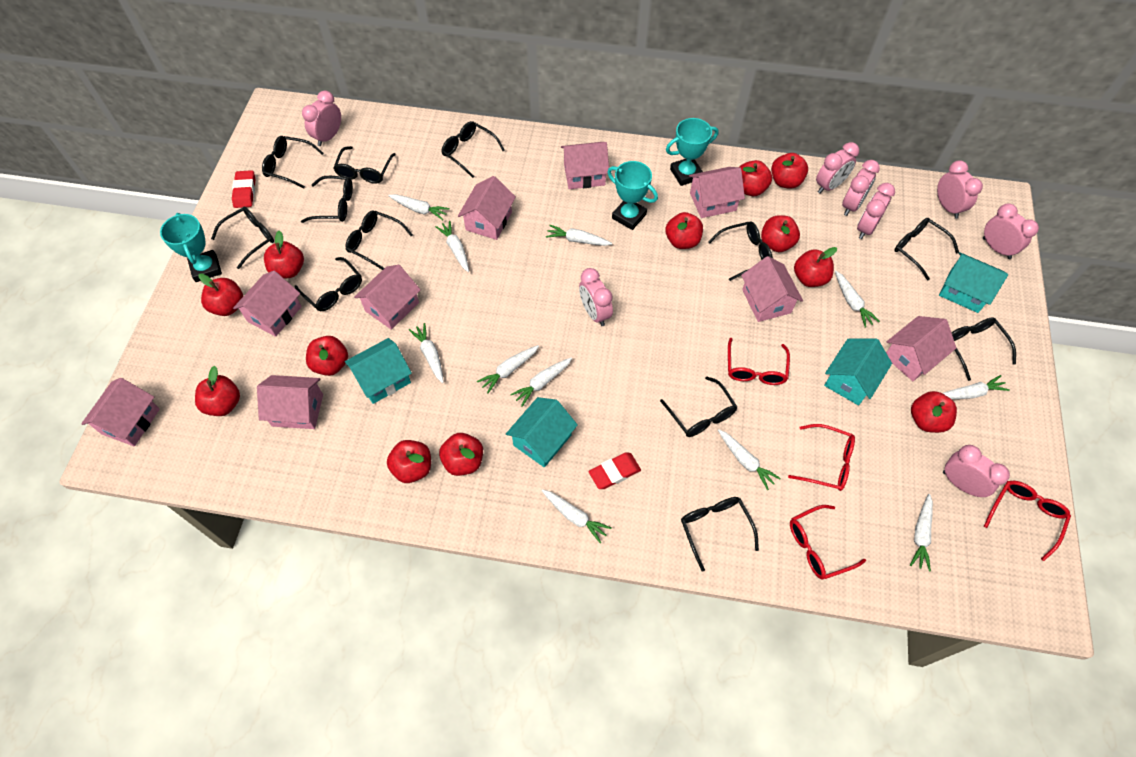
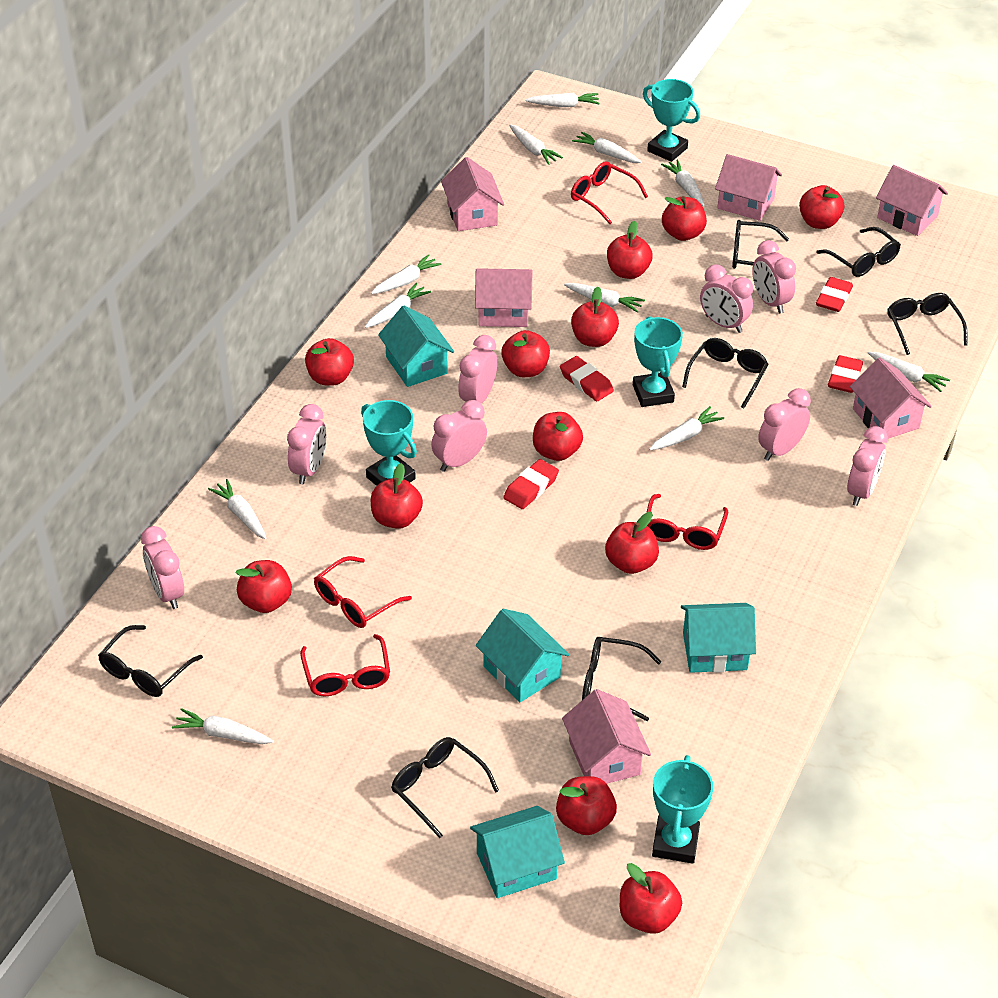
black glasses: [211,207,274,269] [262,136,324,188] [294,257,362,311] [301,176,353,223] [334,146,396,184] [345,210,413,270] [441,121,505,178] [660,376,737,437] [681,497,759,571] [708,221,773,281] [894,218,959,280] [951,317,1016,381] = 12 -> [98,625,203,697] [391,737,499,838] [582,637,661,721] [682,338,768,408] [732,220,789,269] [816,227,901,277] [887,293,968,355] = 7
pink house: [81,378,160,446] [233,271,302,337] [257,375,323,429] [354,265,421,330] [458,176,516,240] [561,142,609,189] [689,167,745,218] [741,256,803,322] [886,316,956,381] = 9 -> [441,157,504,231] [475,268,532,327] [562,689,651,784] [715,154,782,221] [850,357,932,439] [876,165,948,236] = 6
red eraser: [232,170,255,208] [589,453,641,489] = 2 -> [503,459,559,509] [560,356,614,401] [816,277,853,312] [828,355,863,393] = 4
turquoise trophy: [160,213,222,282] [607,161,658,230] [666,118,718,186] = 3 -> [361,400,417,486] [633,316,683,407] [643,79,700,162] [652,755,713,864] = 4

